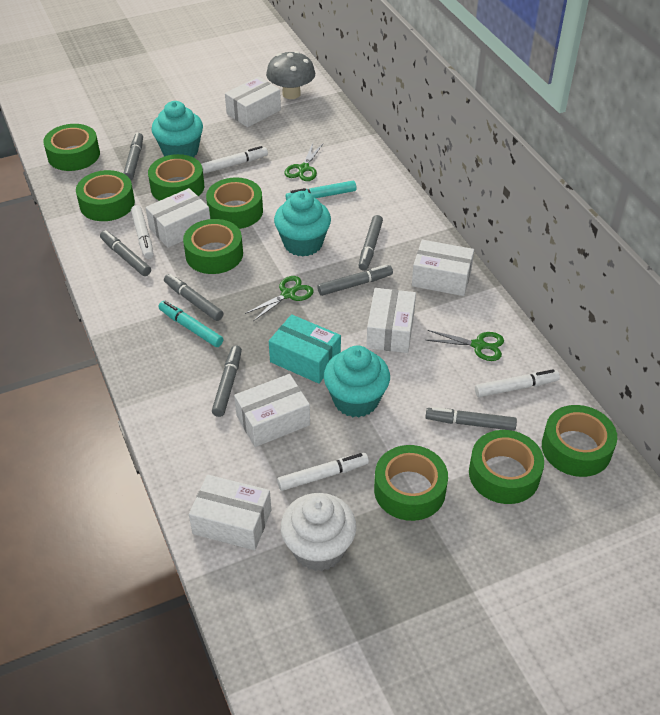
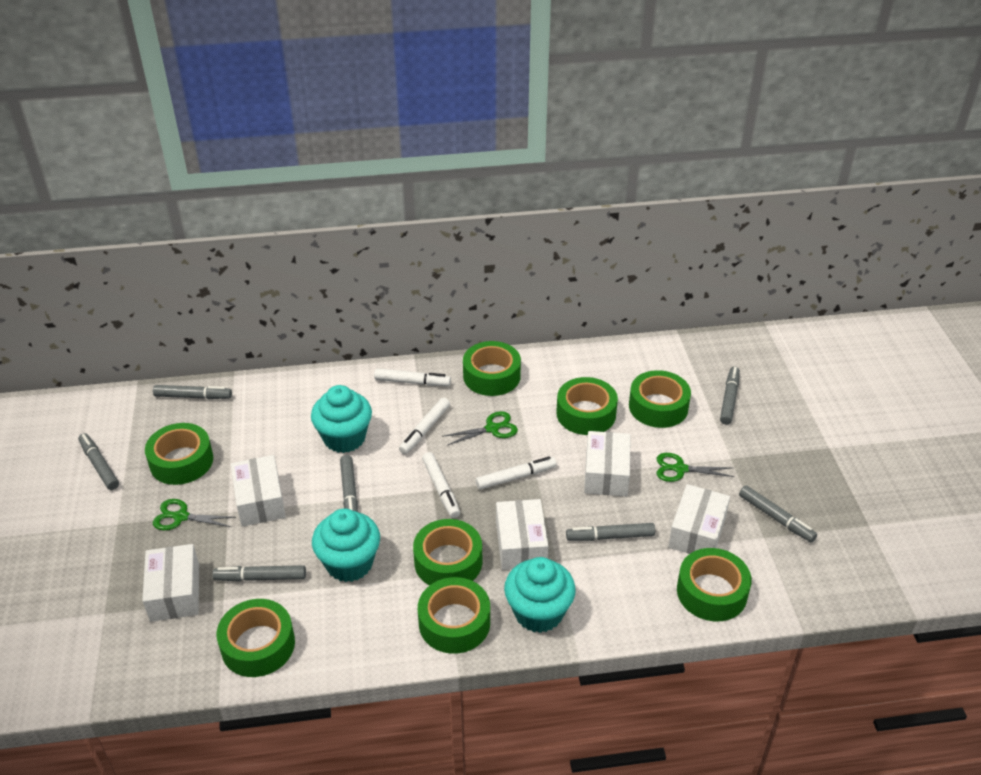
grey mushroom: [266,51,315,99] = 1 -> none = 0
turquoise box: [269,314,341,384] = 1 -> none = 0
turquoise marker: [159,301,223,347] [286,181,356,200] = 2 -> none = 0
white box: [145,188,210,248] [189,475,271,550] [225,77,281,127] [234,374,310,447] [366,288,416,353] [412,240,474,296] = 6 -> [142,544,199,622] [231,455,286,527] [496,499,548,570] [584,431,631,496] [668,484,730,554] = 5
white cupcake: [281,493,356,571] = 1 -> none = 0

